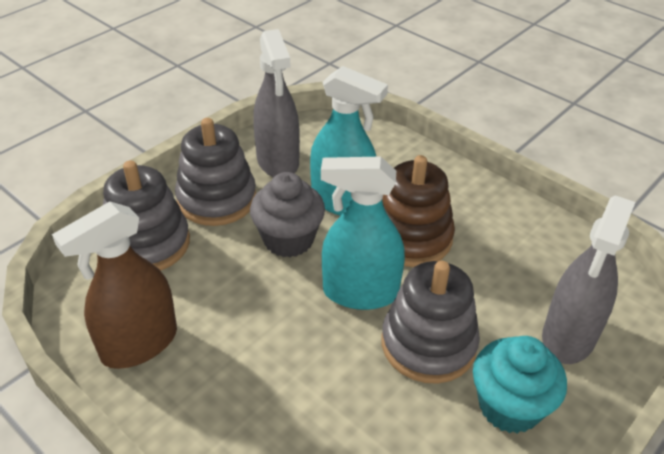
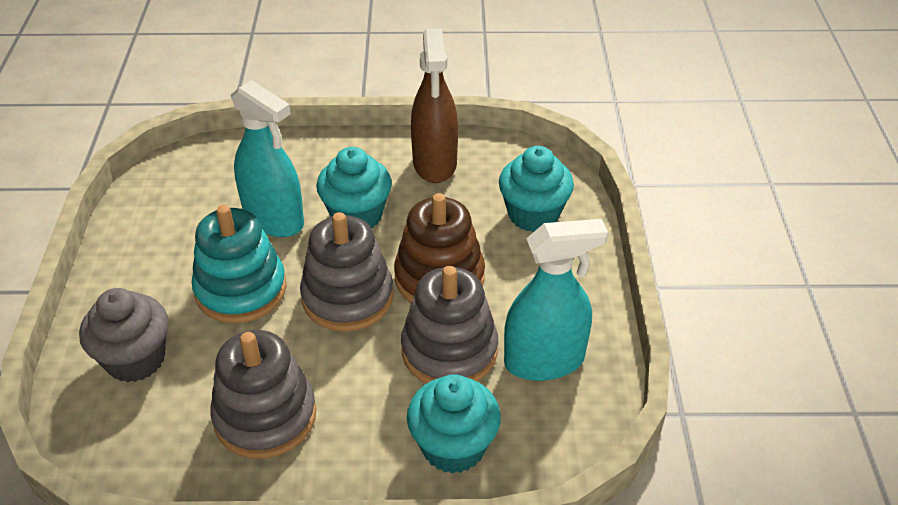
grey spray bottle: [253,29,300,177] [542,195,635,364] = 2 -> none = 0
turquoise cupcake: [473,336,567,434] = 1 -> [316,147,392,228] [407,374,501,474] [499,146,574,232] = 3
turquoise stacking toy: none = 0 -> [192,205,286,323] = 1

